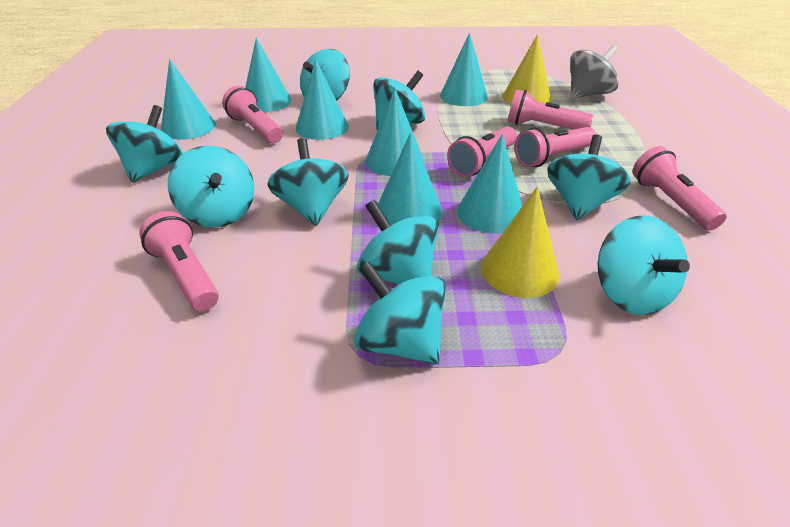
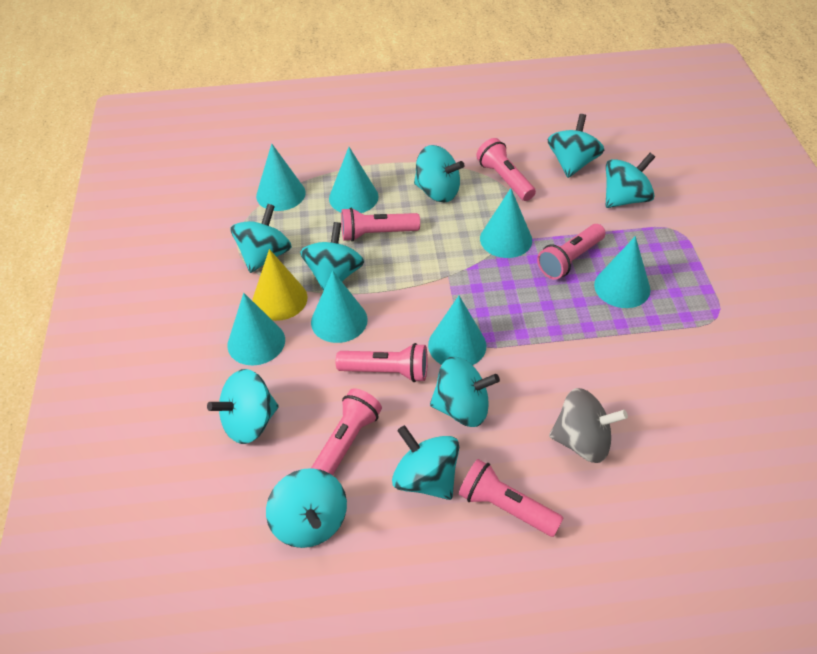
yellow cone: [481,187,559,298] [503,34,551,104] = 2 -> [252,249,307,321] = 1

